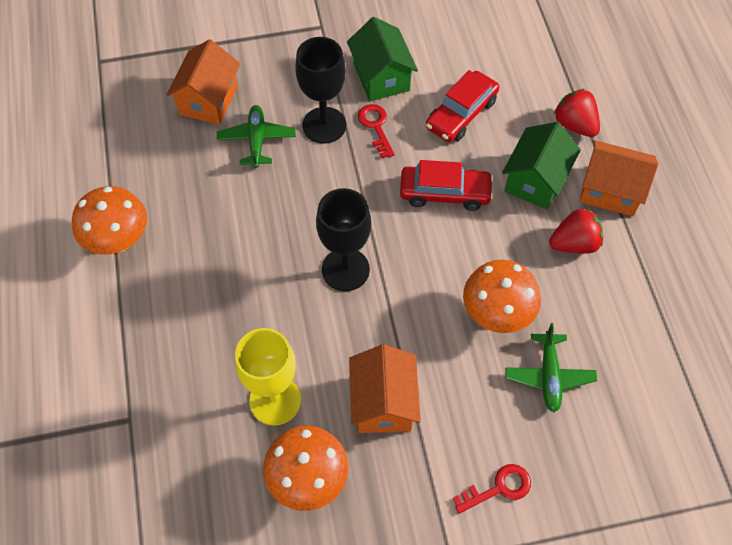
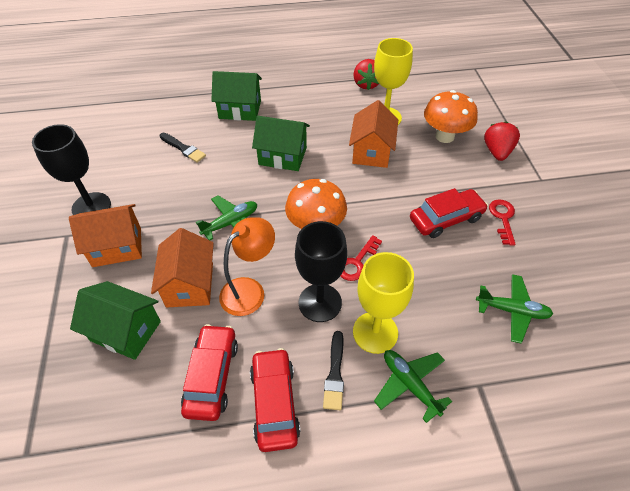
black brush: none = 0 -> [160,133,206,163] [323,331,344,410] = 2
green house: [347,17,418,101] [502,122,581,209] = 2 -> [70,281,161,360] [211,71,262,121] [252,116,310,171] = 3
green plane: [217,105,296,168] [505,323,597,412] = 2 -> [196,195,257,240] [374,350,452,423] [476,274,553,343] = 3
orange lamp: none = 0 -> [219,217,275,316] = 1
orange mushroom: [72,186,147,255] [263,426,349,511] [463,260,541,333] = 3 -> [285,179,347,229] [424,90,478,143] = 2
red car: [400,160,494,211] [426,70,499,142] = 2 -> [181,324,238,421] [250,348,301,452] [410,188,488,238] = 3
yellow goblet: [235,328,301,425] = 1 -> [353,252,414,354] [374,38,413,125] = 2

